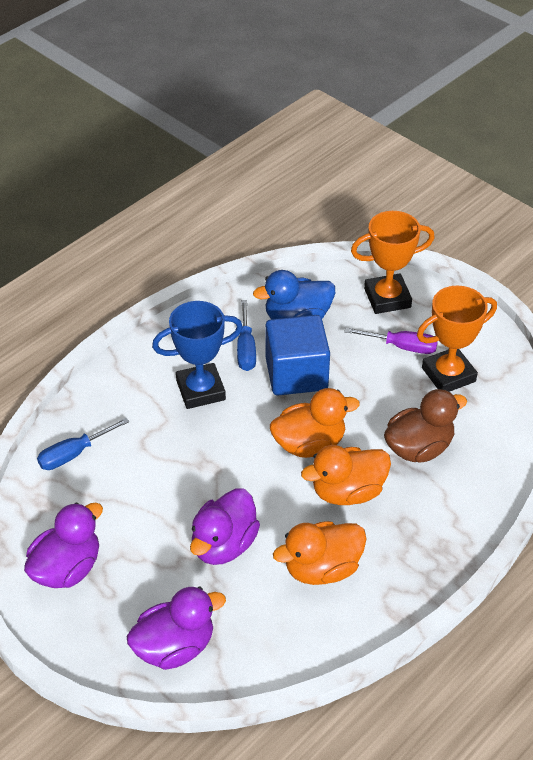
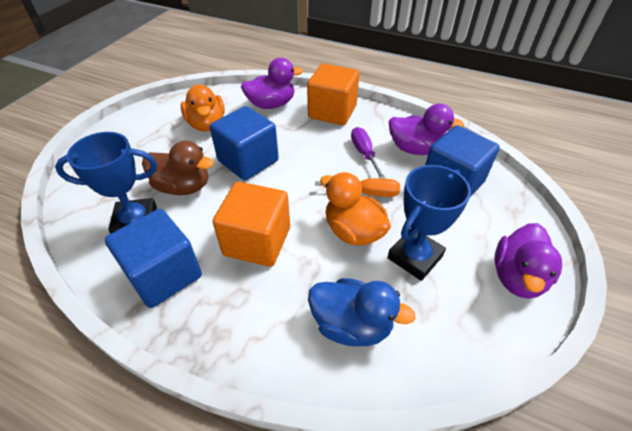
blue cube: [265,315,330,396] = 1 -> [105,209,202,308] [210,106,279,180] [425,125,500,197] = 3
blue screwdriver: [37,418,129,470] [237,300,256,371] = 2 -> none = 0
blue trophy: [152,301,243,409] = 1 -> [55,132,157,234] [388,165,471,281] = 2
orange cube: none = 0 -> [213,182,290,267] [307,63,359,125] = 2
orange duck: [270,388,360,458] [273,521,366,585] [301,445,391,505] = 3 -> [181,84,225,132] [320,172,391,246] = 2
orange screwdriver: none = 0 -> [315,178,400,197] = 1
orange trophy: [351,211,435,314] [417,286,497,392] = 2 -> none = 0

